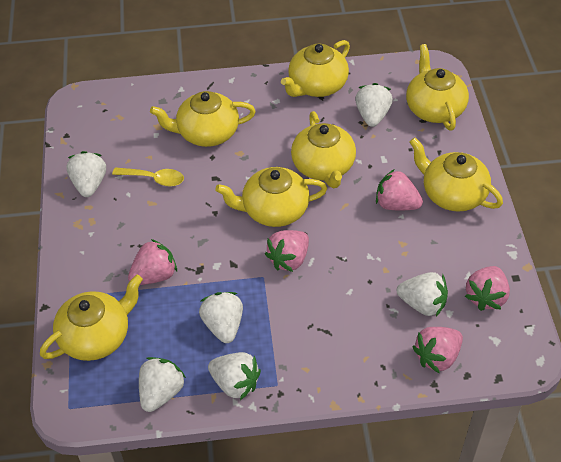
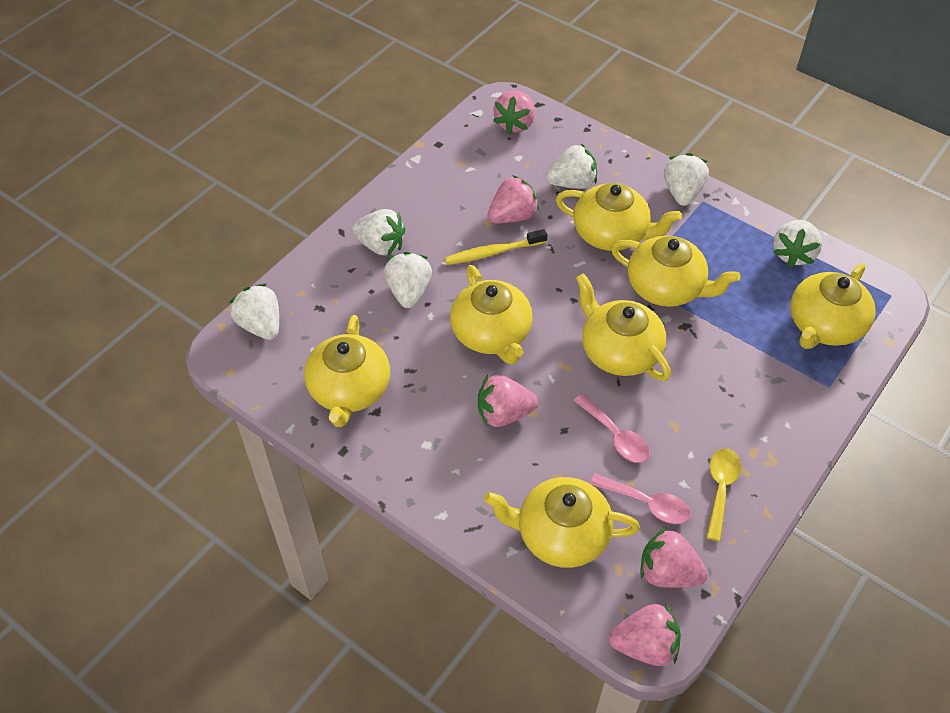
pink spoon: none = 0 -> [573,394,650,463] [590,474,691,524] = 2
yellow toothbrush: none = 0 -> [445,229,548,265] = 1

